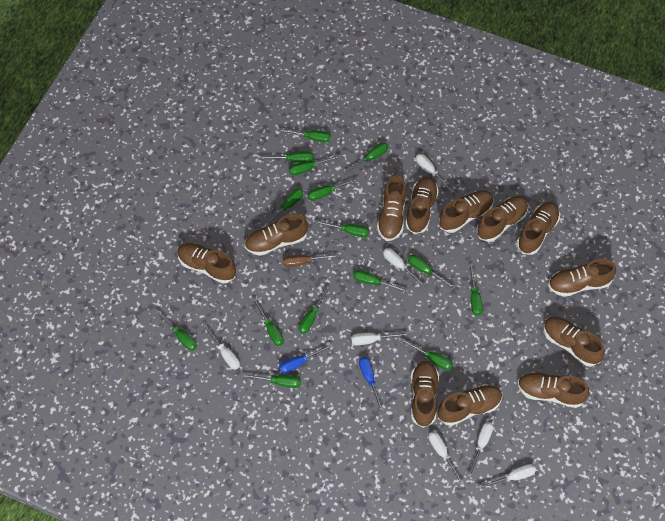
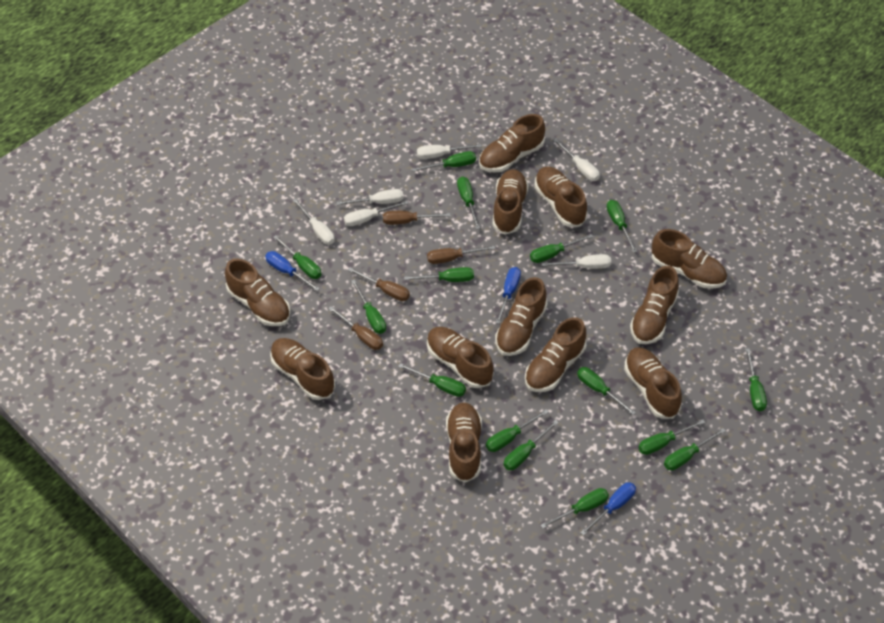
blue screwdriver: [279,344,332,374] [359,357,384,411] = 2 -> [265,251,320,291] [496,267,521,324] [580,482,636,536] = 3
brown screwdriver: [283,254,339,267] = 1 -> [328,306,383,350] [348,267,410,301] [383,211,451,225] [427,245,495,264] = 4
white screwdriver: [203,324,240,370] [351,332,409,345] [383,248,426,287] [416,154,454,193] [428,431,464,485] [468,422,493,477] [478,464,536,490] = 7 -> [293,199,335,245] [336,189,403,205] [344,201,409,226] [417,144,482,159] [542,254,611,269] [553,138,600,181] = 6

